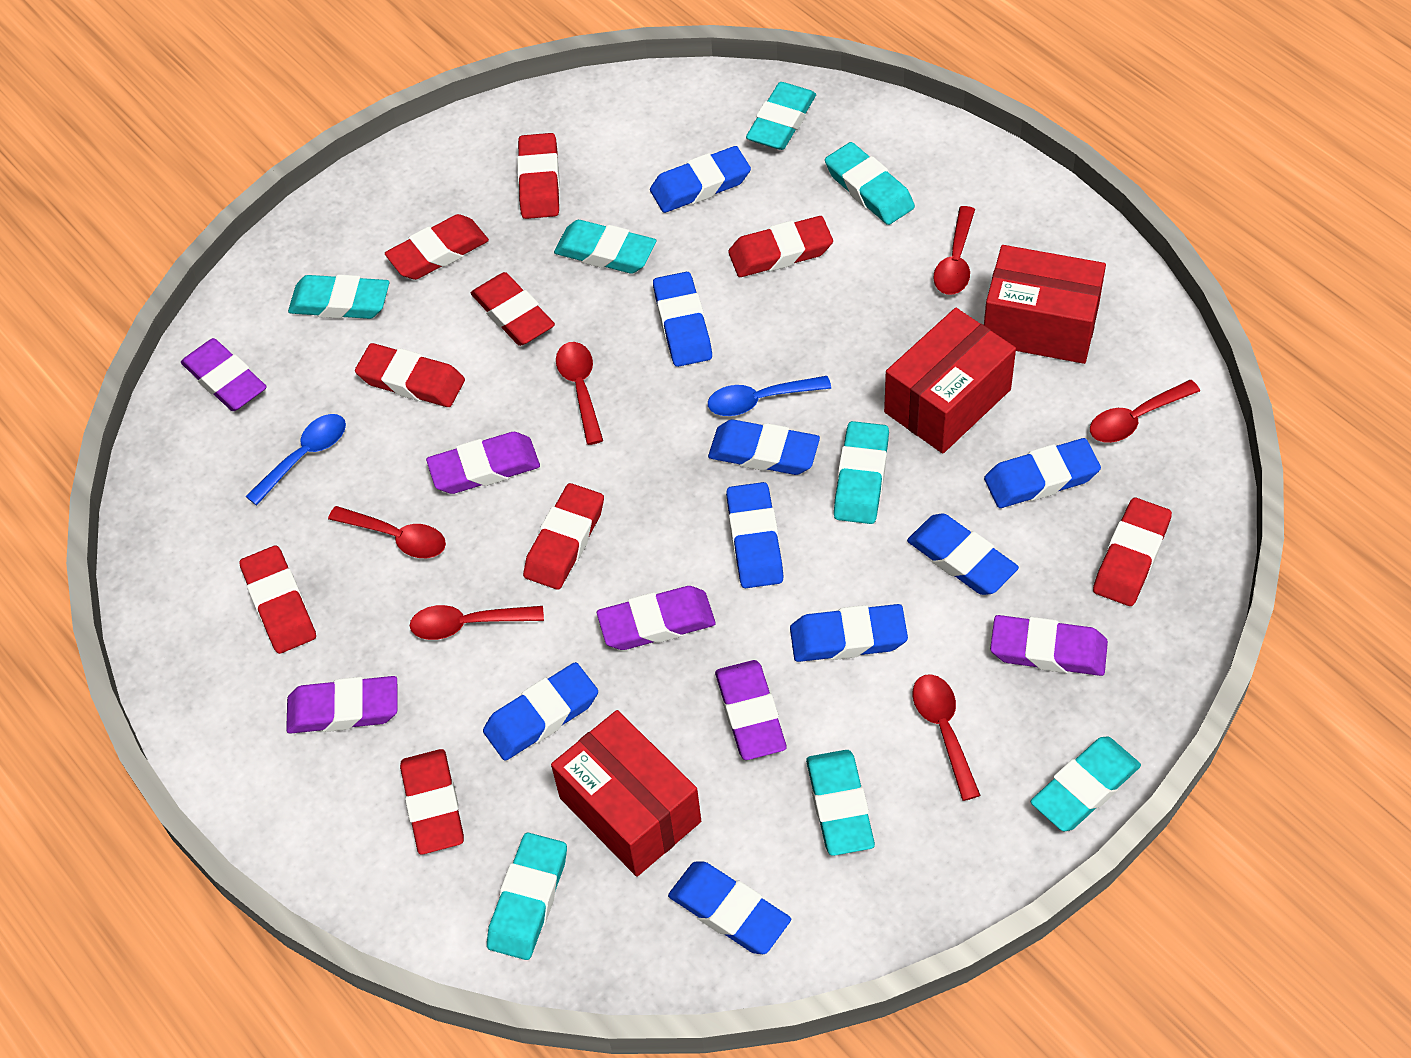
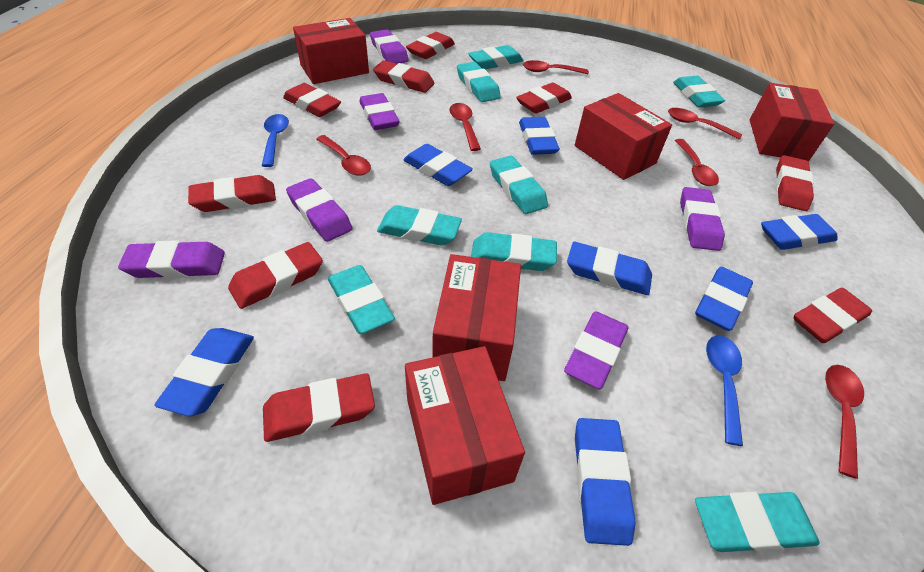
blue eraser: [483,662,598,761] [650,146,751,213] [653,272,712,367] [668,861,791,954] [708,419,820,475] [726,482,784,588] [790,604,908,662] [907,513,1019,595] [984,438,1101,508] = 9 -> [154,328,254,416] [403,144,473,186] [519,117,560,155] [567,242,652,295] [575,418,636,546] [695,267,753,331] [761,214,838,250] = 7
red box: [551,710,701,877] [884,308,1016,454] [984,245,1106,364] = 3 -> [293,18,369,84] [405,346,525,505] [433,254,521,381] [575,93,672,180] [750,83,834,161] = 5

